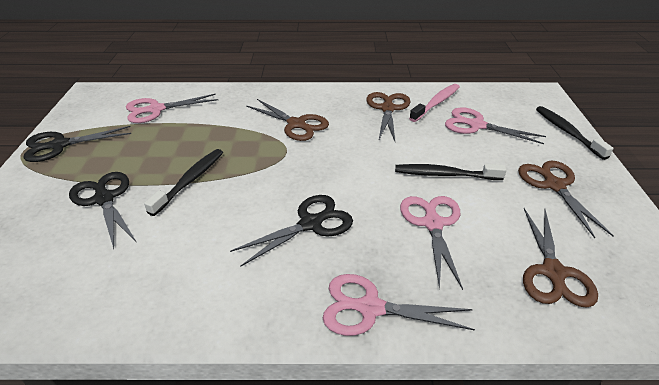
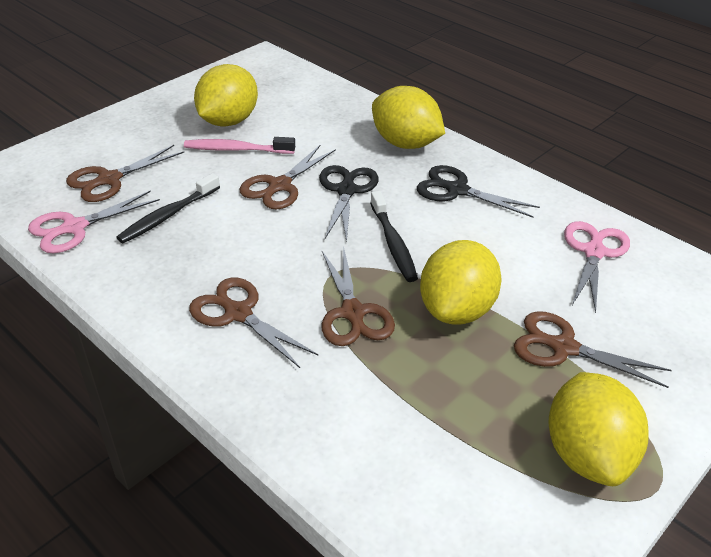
black scissors: [23,126,131,162] [69,172,136,249] [230,195,353,267] = 3 -> [319,165,379,242] [417,165,540,218] = 2
black toothbrush: [144,149,223,216] [395,164,507,180] [536,106,614,160] = 3 -> [116,173,220,243] [370,191,418,282] = 2
brown scissors: [246,99,329,141] [366,92,410,141] [518,161,614,238] [523,208,598,308] = 4 -> [66,145,184,202] [189,278,318,368] [240,145,336,210] [322,246,395,346] [514,311,672,388] = 5
pink scissors: [126,94,218,123] [323,274,475,336] [400,196,463,290] [445,107,546,144] = 4 -> [28,190,160,253] [564,221,630,313] = 2
yellow lemon: none = 0 -> [194,64,258,127] [372,86,445,149] [420,240,502,324] [549,372,649,486] = 4

